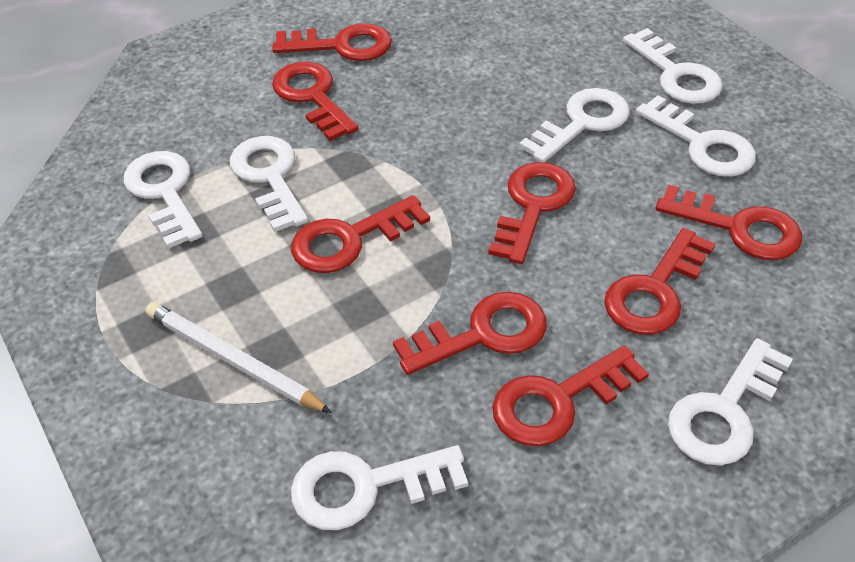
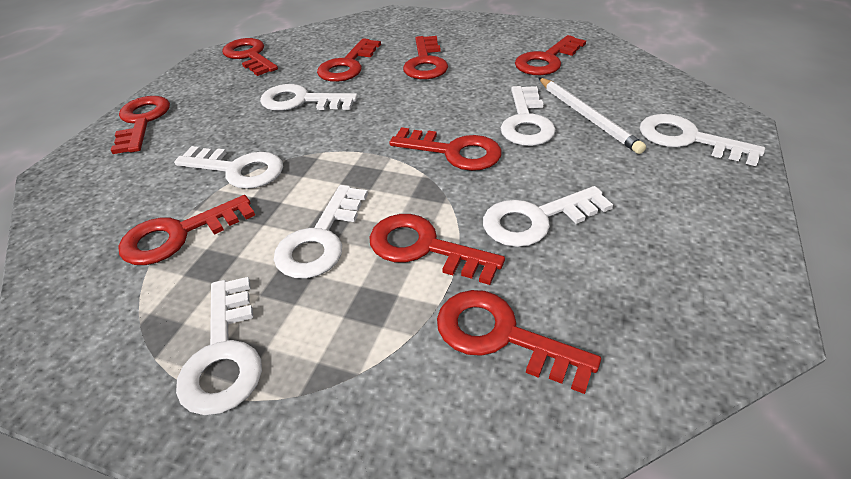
red key: [272,62,359,141] [273,23,392,61] [291,195,430,273] [393,292,547,375] [488,162,576,264] [492,345,649,446] [604,228,716,335] [656,185,802,260] = 8 -> [111,96,170,154] [119,195,255,265] [222,38,278,76] [317,38,381,82] [369,214,505,285] [389,127,502,171] [403,36,448,79] [437,290,601,394] [515,35,586,75] = 9

